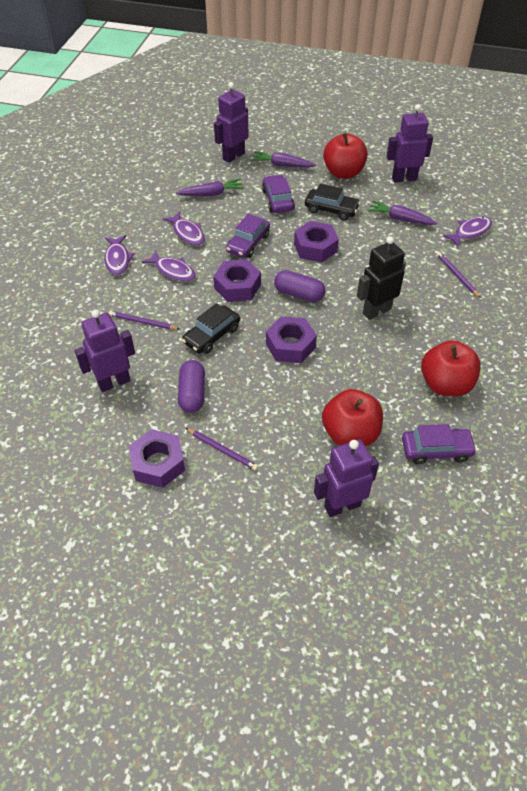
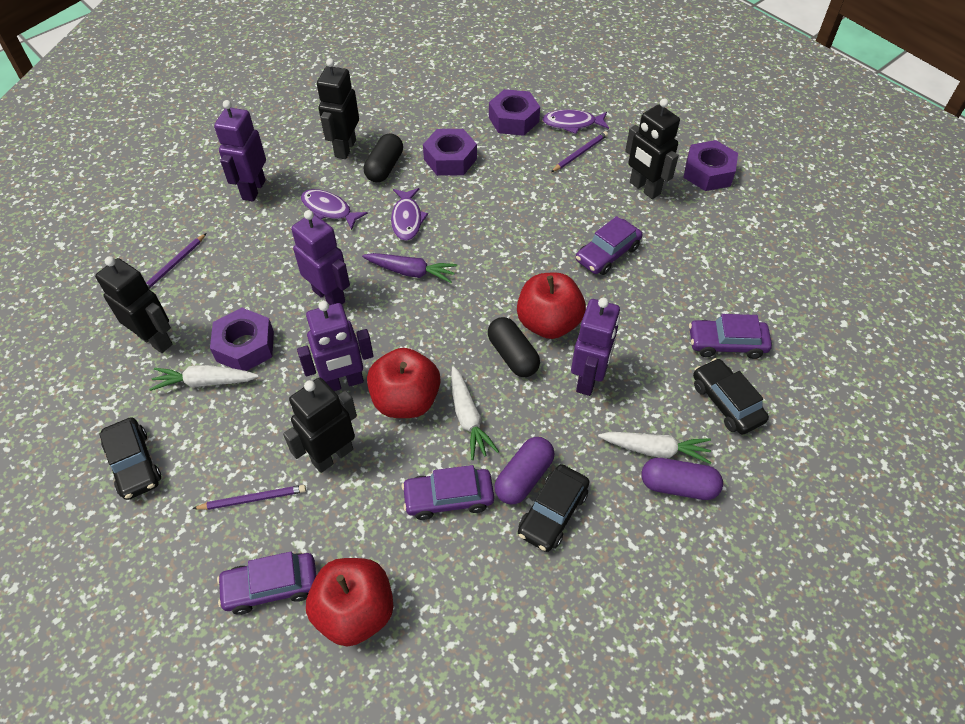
black capsule: none = 0 -> [364,133,403,182] [488,317,540,377] = 2
black car: [182,303,240,354] [305,184,360,220] = 2 -> [99,417,161,500] [518,464,589,552] [693,358,769,435] = 3
black robot: [357,236,406,320] = 1 -> [95,256,173,353] [283,378,357,473] [317,58,359,159] [625,98,680,199] = 4
purple car: [226,214,270,258] [262,175,295,213] [402,424,477,464] = 3 -> [217,551,316,615] [402,465,494,520] [576,216,642,275] [689,314,772,359] = 4
purple carrot: [176,178,244,196] [251,151,316,168] [367,200,437,225] = 3 -> [362,253,457,283] = 1
purple fish: [104,235,134,275] [142,250,196,282] [163,211,205,246] [443,216,492,247] = 4 -> [301,189,368,230] [391,188,428,241] [542,109,609,134] = 3
white carrot: none = 0 -> [149,365,259,391] [451,366,499,460] [598,432,711,464] = 3

